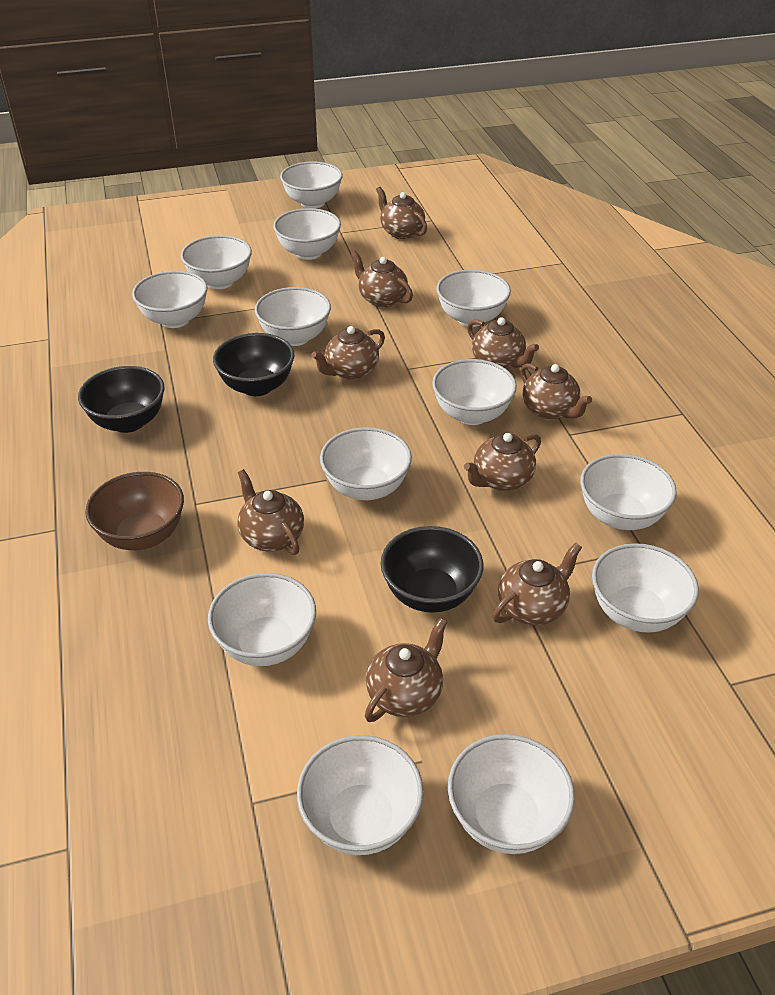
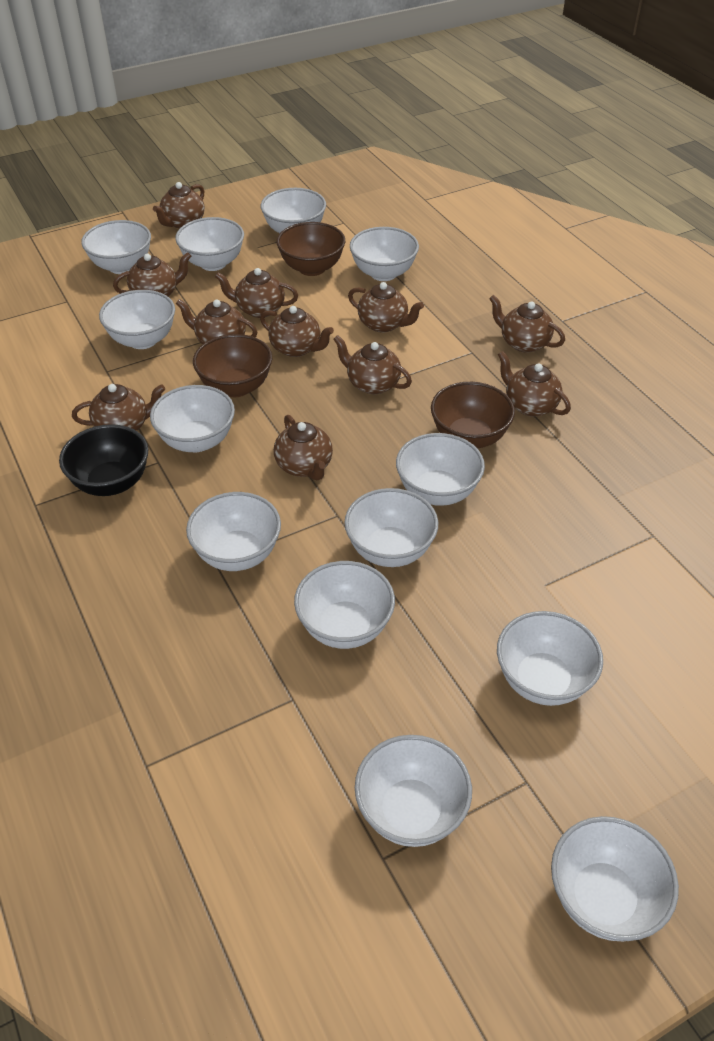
black bowl: [78,366,164,433] [213,333,294,396] [381,526,483,613] = 3 -> [59,424,148,496] = 1
brown bowl: [85,472,184,550] = 1 -> [193,334,272,397] [277,222,345,276] [431,382,515,449] = 3
brown teapot: [238,469,304,555] [311,326,385,380] [351,250,413,307] [365,617,448,722] [376,187,427,239] [464,433,541,491] [467,317,539,369] [493,543,582,626] [520,363,592,420] = 9 -> [72,384,165,431] [113,252,191,296] [153,182,205,229] [176,299,257,344] [215,268,298,318] [260,306,334,357] [274,415,333,481] [333,335,412,394] [348,282,424,333] [489,295,565,353] [498,351,571,417] = 11

